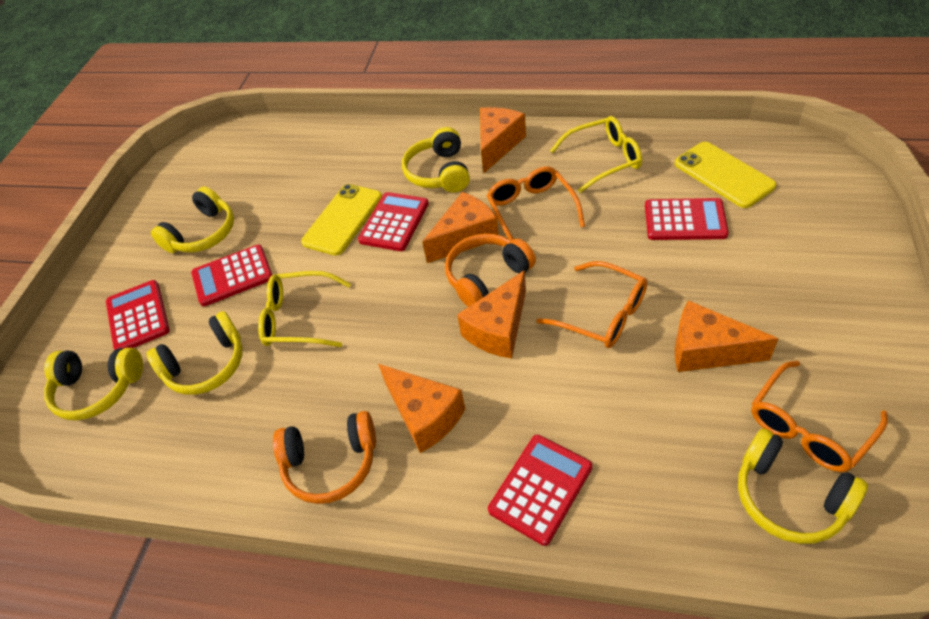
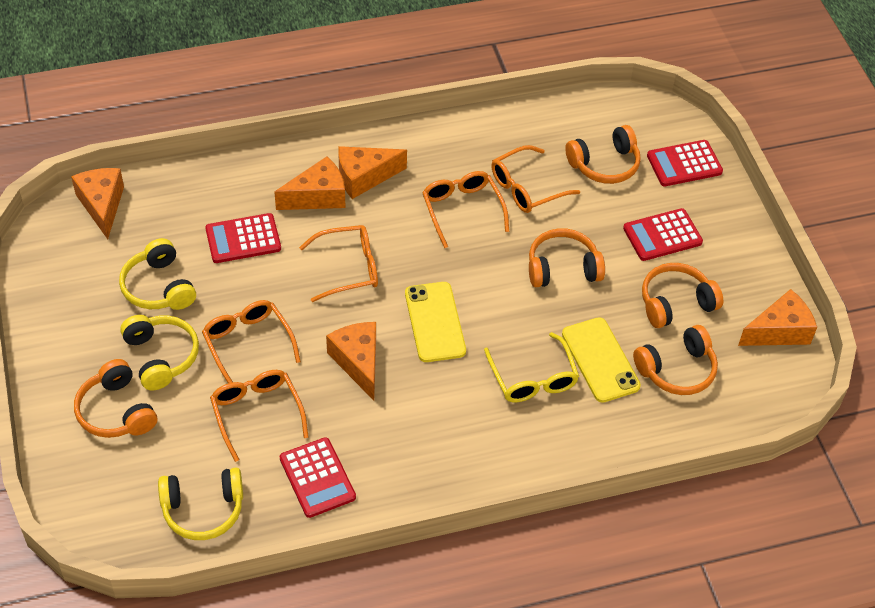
orange glasses: [486,166,585,241] [536,261,647,348] [751,361,888,472] = 3 -> [202,300,301,383] [210,370,309,462] [299,225,378,302] [422,171,509,248] [491,145,580,213] = 5
orange headphones: [273,411,376,504] [445,234,536,307] = 2 -> [74,359,157,438] [529,228,605,287] [565,125,641,184] [633,325,718,395] [642,263,723,328] = 5
red calculator: [106,280,170,350] [191,245,272,306] [358,192,429,251] [488,435,592,546] [645,198,729,240] = 5 -> [205,213,281,263] [280,437,356,518] [623,208,703,261] [647,140,723,186] = 4
yellow glasses: [258,271,351,347] [550,116,642,193] = 2 -> [484,332,579,402] = 1
yellow headphones: [44,348,143,420] [146,311,242,395] [151,186,234,253] [402,127,470,193] [738,428,868,544] = 5 -> [119,238,196,310] [120,315,199,391] [158,467,243,540] = 3

